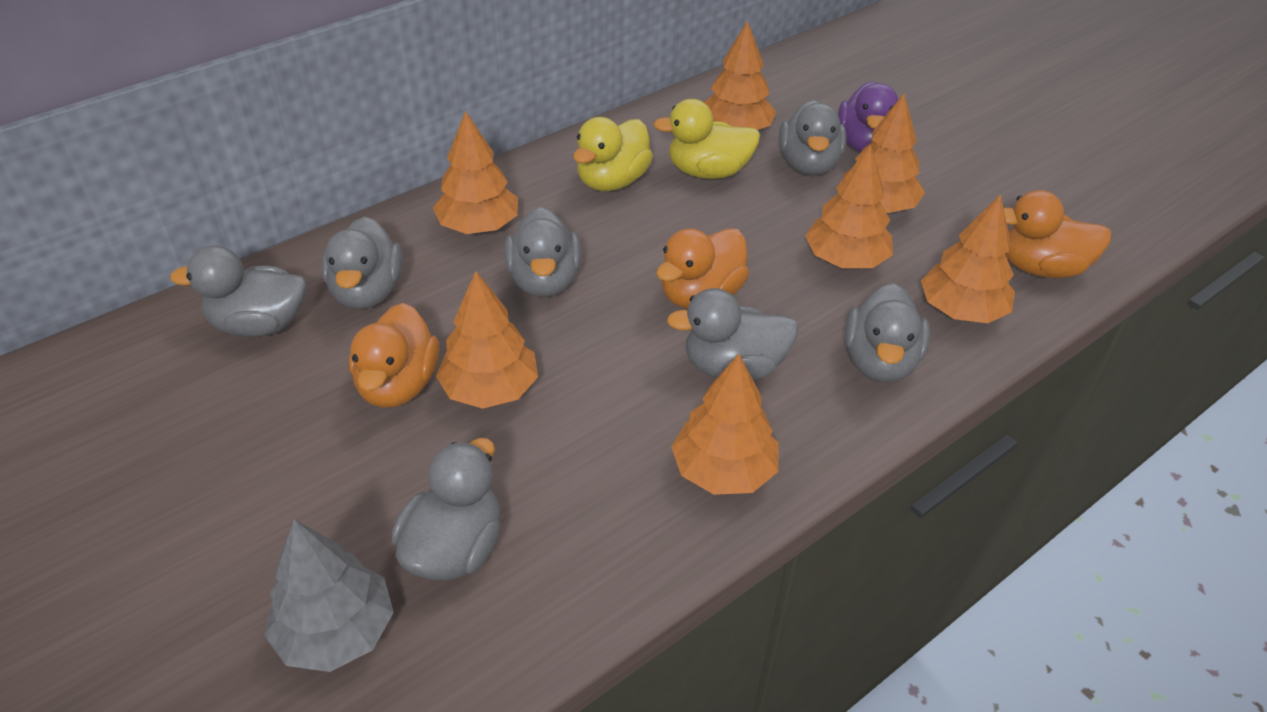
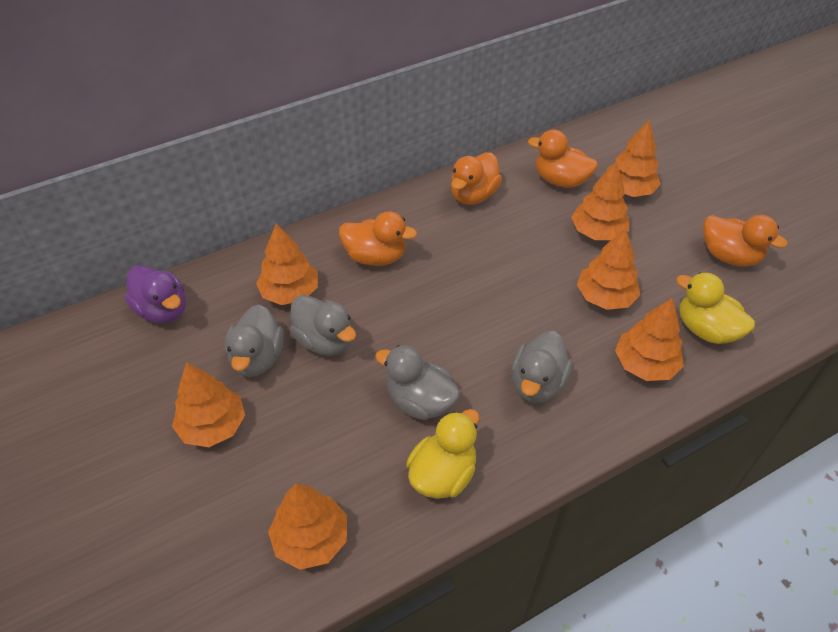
grey duck: [170,245,307,337] [321,217,403,309] [391,438,501,581] [504,207,581,297] [667,288,798,380] [779,100,847,175] [845,283,930,382] = 7 -> [225,304,284,377] [290,295,356,356] [375,345,460,420] [511,331,573,403] = 4
grey tree: [264,519,394,672] = 1 -> none = 0
orange duck: [349,303,439,408] [656,228,749,309] [1004,190,1112,278] = 3 -> [339,211,417,266] [451,152,502,205] [528,130,598,188] [703,215,788,266] = 4

